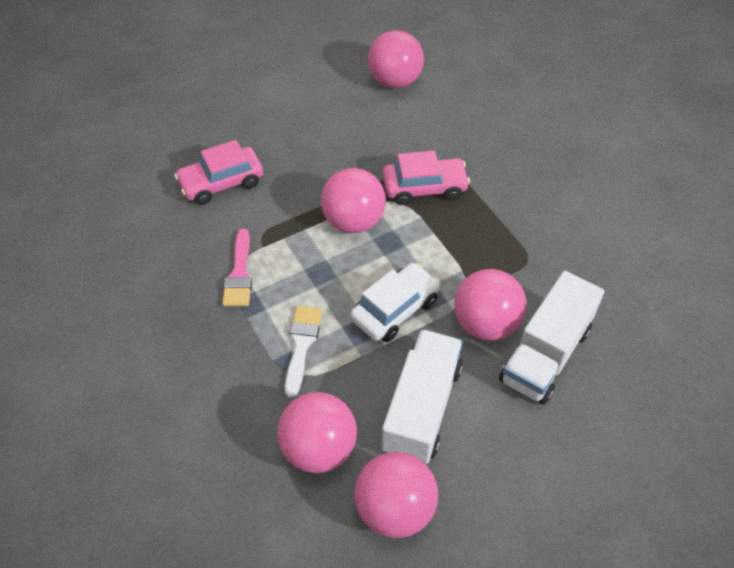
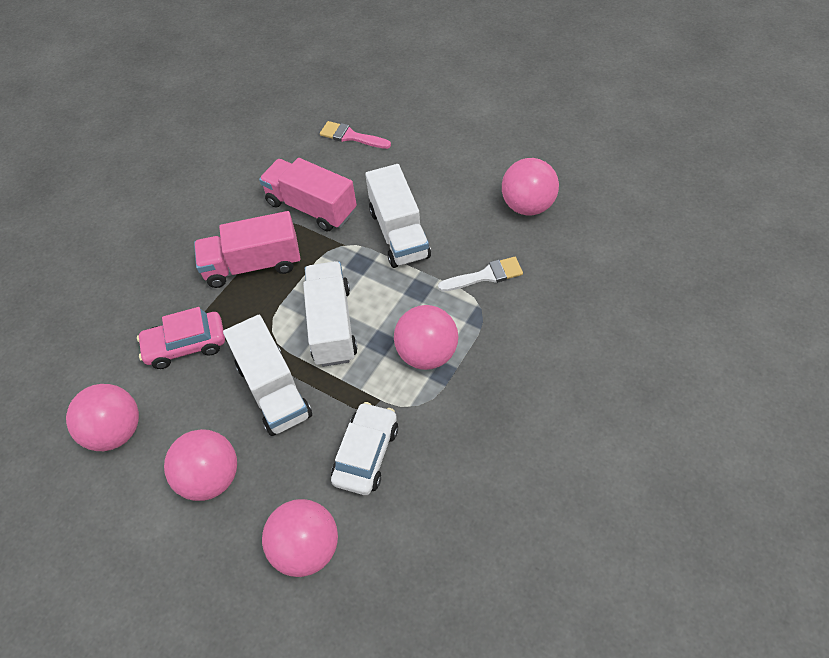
pink car: [174,140,263,205] [383,151,470,205] = 2 -> [137,307,225,369] = 1
pink truck: none = 0 -> [194,211,301,288] [259,158,357,231] = 2
white truck: [382,329,463,464] [499,271,604,404] = 2 -> [223,315,312,436] [303,261,358,367] [365,164,431,268] = 3

